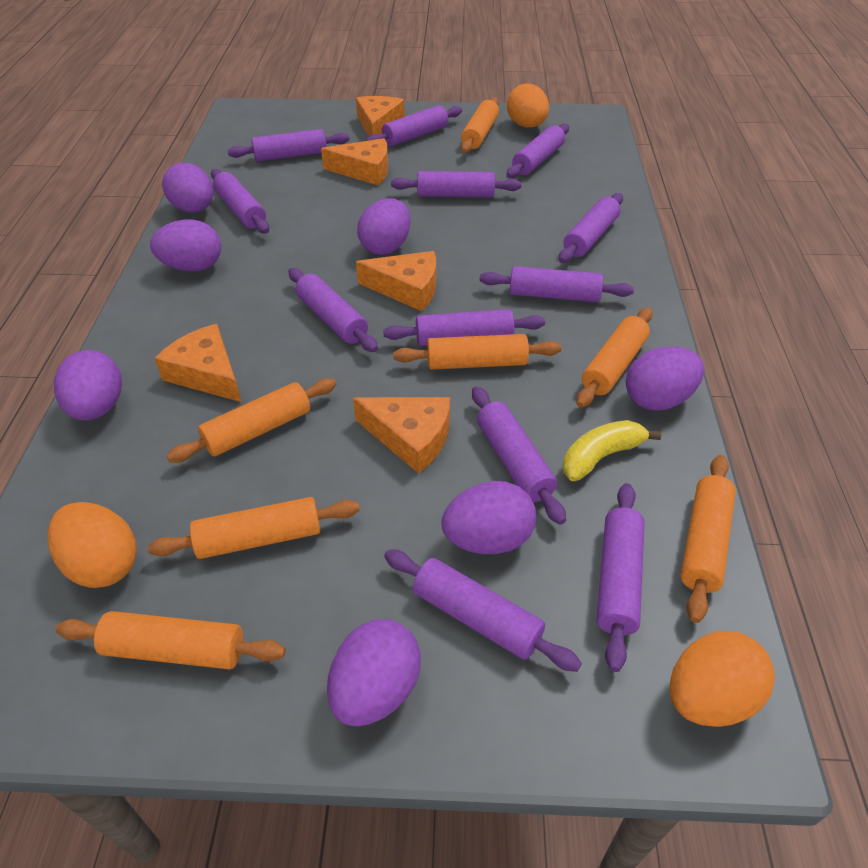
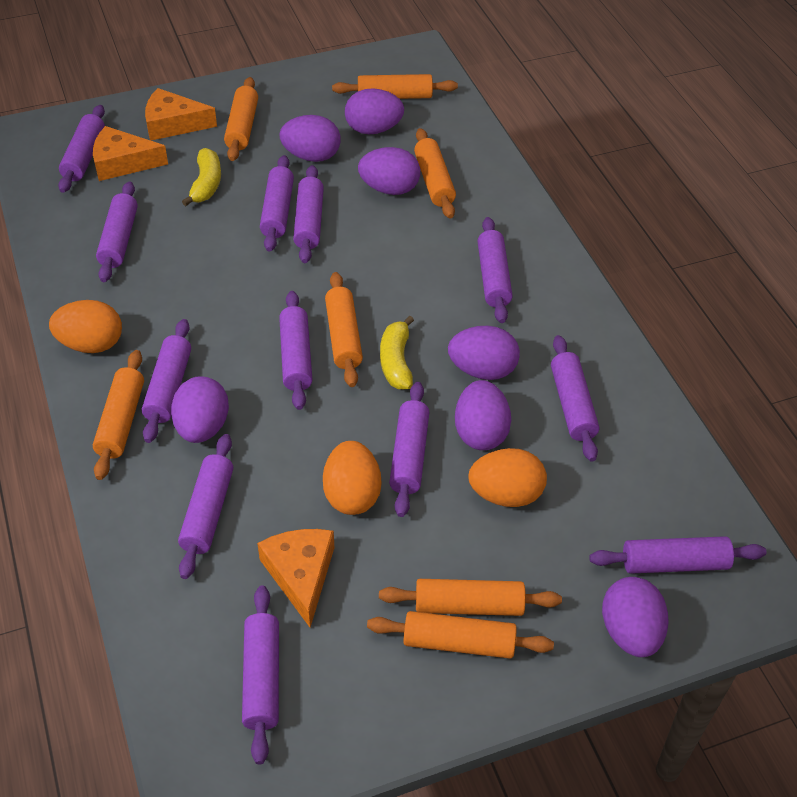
orange cheese: [154,324,241,402] [321,138,388,185] [353,397,450,474] [356,96,405,136] [356,251,436,311] = 5 -> [93,126,168,181] [145,88,217,141] [257,529,334,627] = 3
yellow banana: [563,420,662,481] = 1 -> [182,148,221,206] [380,316,414,389] = 2

